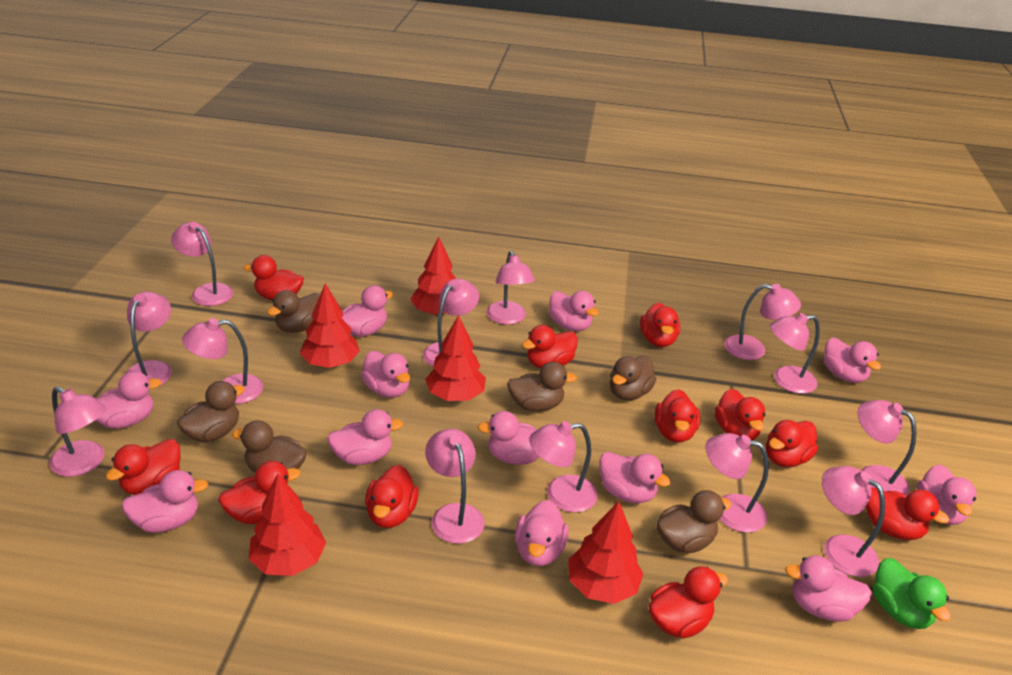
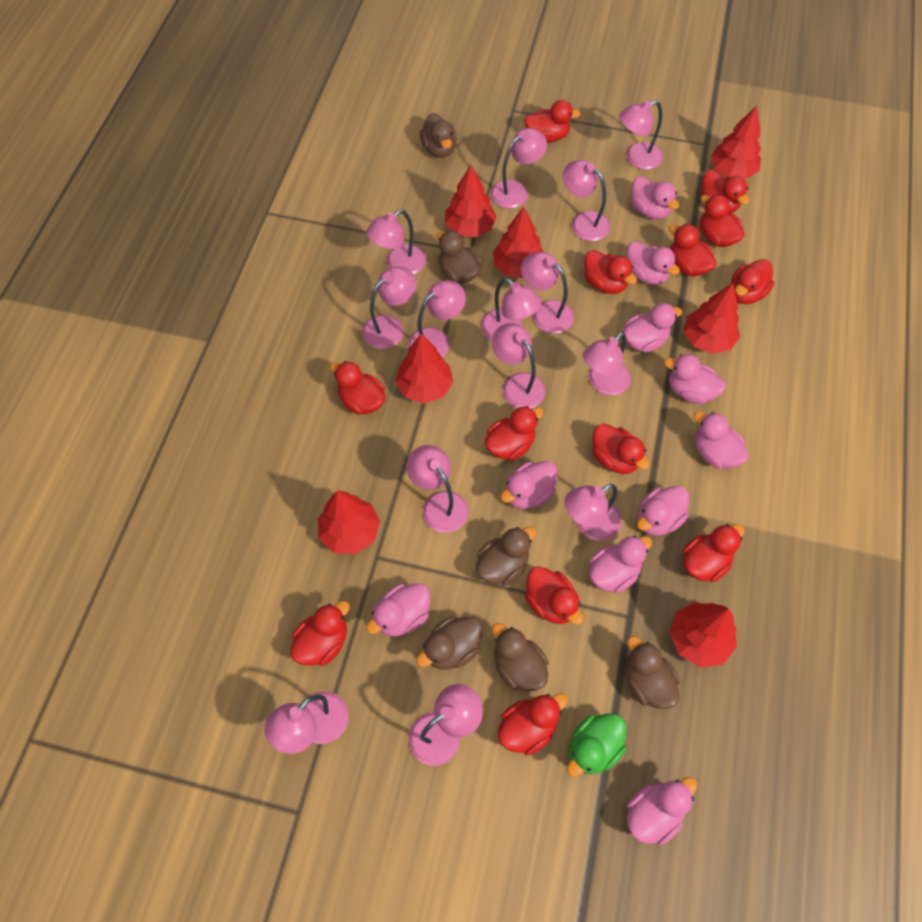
pink duck: [96,371,162,429] [121,470,208,533] [327,409,403,465] [342,285,393,337] [361,351,410,398] [477,411,539,465] [515,500,569,566] [549,291,599,331] [599,452,671,503] [785,555,872,622] [824,337,881,383] [917,464,977,525] = 12 -> [366,583,430,637] [500,461,558,509] [589,536,652,593] [623,303,682,353] [626,241,680,285] [627,777,697,846] [630,176,679,219] [637,486,689,536] [664,354,726,404] [694,411,749,469] = 10
pink lamp: [49,387,106,477] [125,292,172,387] [171,222,233,306] [182,318,263,404] [423,278,479,367] [425,429,485,544] [486,251,535,325] [529,421,598,513] [706,433,769,533] [724,284,801,360] [770,313,820,394] [822,466,885,577] [858,400,916,496] = 13 -> [264,692,349,754] [363,267,416,349] [366,209,426,274] [407,445,468,533] [408,281,466,358] [409,684,483,766] [481,278,541,340] [490,128,547,209] [492,323,545,409] [521,252,574,334] [562,160,610,241] [564,484,622,541] [583,332,631,395] [619,101,663,170] = 14
red duck: [105,439,181,495] [218,461,301,524] [243,255,304,300] [365,465,419,528] [522,325,578,368] [640,303,680,347] [649,566,728,638] [655,389,700,443] [715,389,765,441] [766,420,818,467] [866,487,949,540] = 11 -> [290,601,350,666] [330,361,386,415] [485,406,544,461] [498,693,568,756] [524,100,581,143] [525,566,583,625] [584,250,637,294] [592,423,650,474] [669,224,717,276] [682,524,745,582] [700,170,749,213] [700,194,745,247] [731,259,774,304] = 13
red tree: [249,474,326,576] [300,283,360,368] [410,237,456,316] [425,315,486,401] [568,501,643,604] = 5 -> [318,491,380,554] [395,334,453,403] [445,165,497,237] [493,207,544,278] [670,602,737,667] [684,283,740,354] [711,106,761,179] = 7

